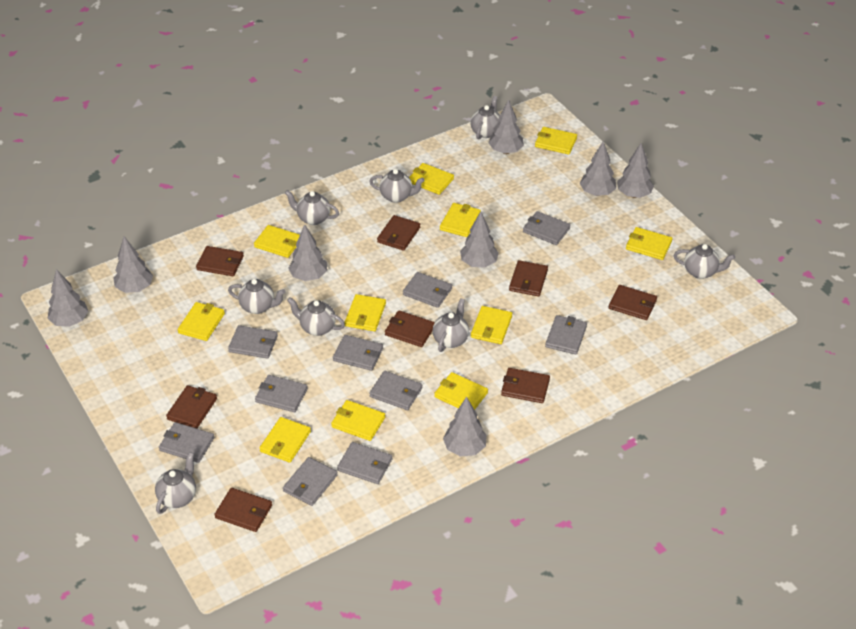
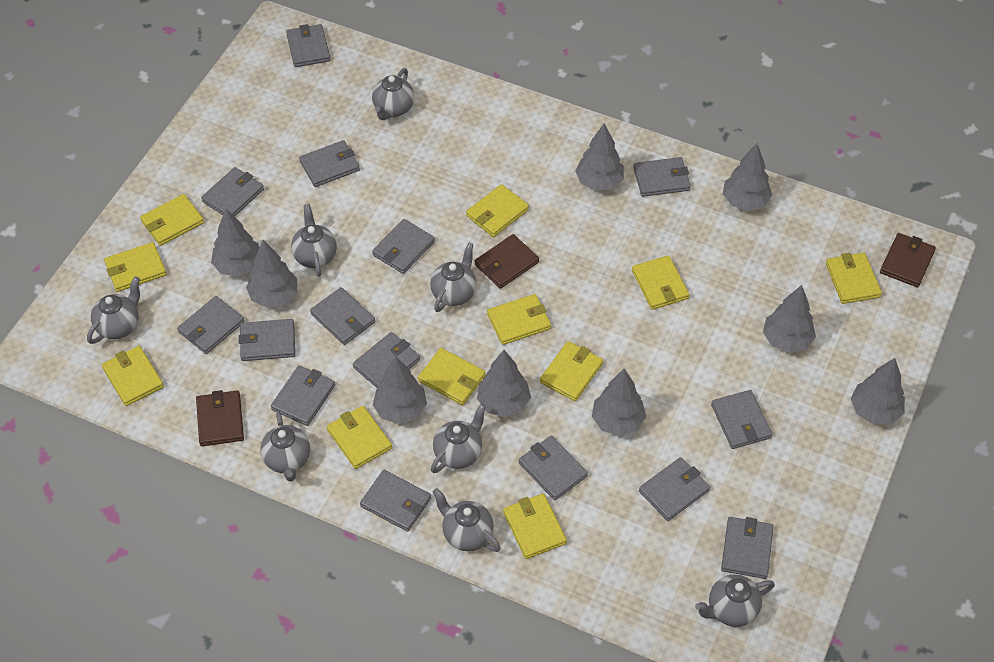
brown wallet: [166,385,217,428] [196,246,244,276] [214,488,272,532] [377,215,420,251] [385,310,435,347] [501,368,550,403] [509,260,548,296] [609,285,657,320] = 8 -> [196,390,244,446] [475,234,539,289] [880,233,936,287] = 3
grey tree: [47,269,88,327] [113,236,153,293] [288,224,327,281] [443,396,487,457] [460,212,499,268] [488,99,524,154] [580,141,616,196] [617,143,654,198] = 8 -> [211,209,260,277] [246,240,297,308] [373,356,427,424] [477,350,531,417] [575,123,624,191] [592,369,646,436] [723,143,772,211] [763,285,816,353] [851,358,905,424] = 9
grey wallet: [159,422,215,463] [228,325,278,359] [255,375,308,412] [283,457,338,506] [333,335,383,371] [337,442,393,484] [369,371,422,410] [403,272,452,308] [523,211,571,245] [545,315,587,354] = 10 -> [177,296,245,354] [201,167,264,217] [238,319,295,361] [271,365,335,426] [286,24,331,67] [299,140,360,187] [310,287,375,345] [353,332,420,388] [360,470,431,532] [372,219,435,274] [519,435,588,500] [633,157,691,197] [639,457,710,521] [711,390,773,449] [721,517,774,579] = 15

